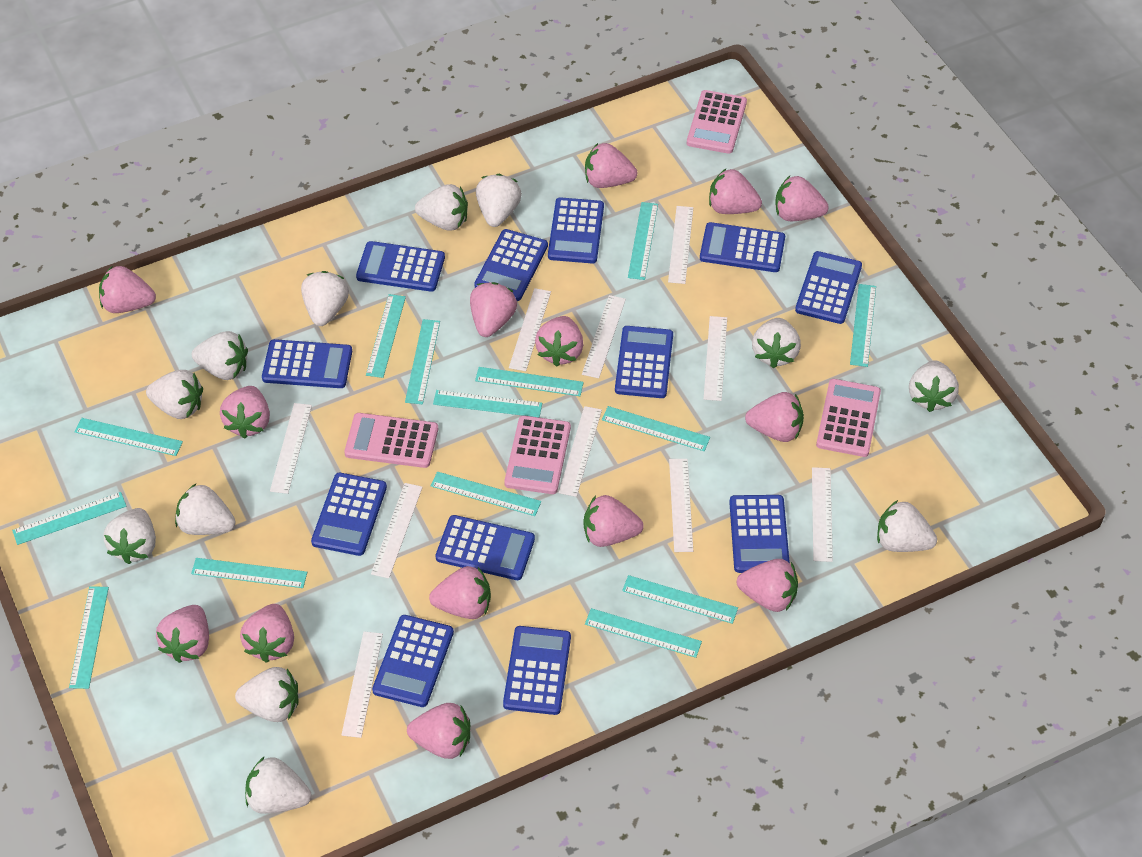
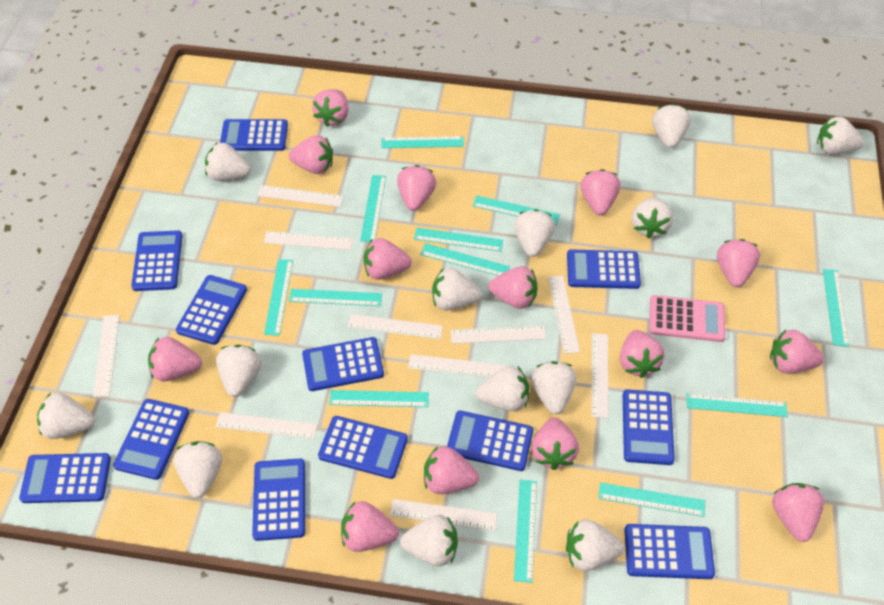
pink calculator: [344,413,438,468] [504,416,571,494] [687,90,747,154] [816,379,881,457] = 4 -> [649,295,725,342] = 1
turquoise ruler: [12,492,126,545] [69,586,109,689] [74,418,183,456] [191,558,307,588] [366,294,406,378] [405,319,440,404] [431,471,541,516] [433,390,542,417] [475,367,584,396] [585,608,702,658] [602,406,710,451] [622,575,738,624] [628,202,658,280] [850,284,876,367] = 14 -> [264,259,293,336] [289,289,382,306] [329,390,429,407] [360,175,386,242] [381,136,464,148] [414,228,503,252] [420,243,510,276] [473,195,560,225] [514,480,537,583] [599,483,705,517] [687,393,788,417] [823,269,850,347] = 12
white strawberry: [103,508,156,564] [146,370,203,419] [175,484,236,535] [192,331,248,380] [235,667,298,722] [245,757,311,814] [301,271,349,326] [415,184,468,230] [476,174,522,227] [752,318,801,368] [877,500,937,552] [909,360,959,412] = 12 -> [37,393,95,439] [173,441,222,498] [205,142,251,181] [216,345,262,397] [400,515,458,566] [432,268,481,310] [476,366,529,411] [514,209,555,257] [531,361,576,414] [566,519,624,571] [632,197,673,239] [652,104,691,148] [817,117,864,154] = 13

